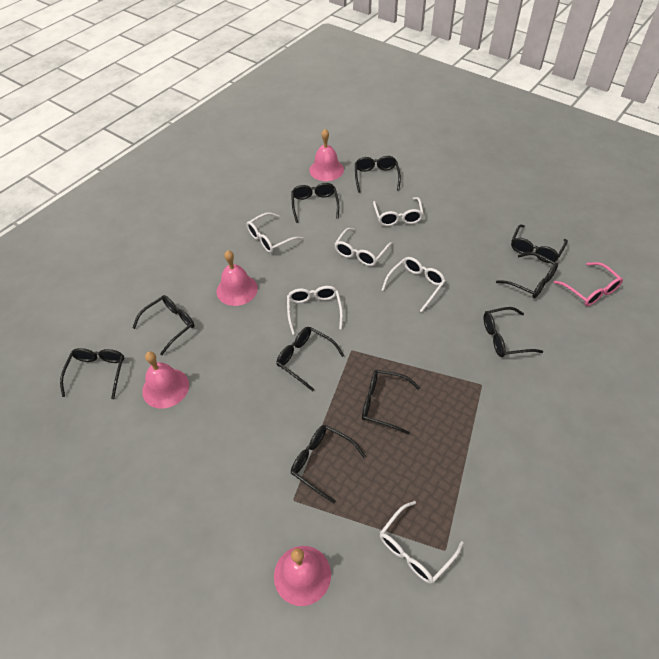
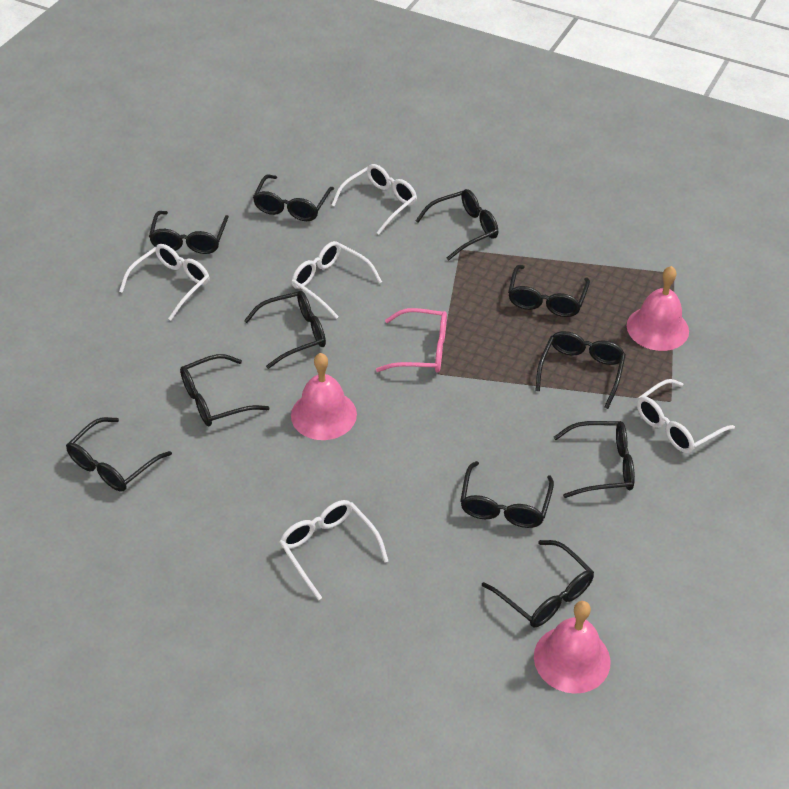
black glasses: [60,348,124,399] [132,295,195,355] [276,327,344,391] [291,183,339,223] [291,425,366,503] [355,156,401,193] [362,370,420,435] [484,307,543,357] [496,252,558,298] [511,224,568,263] = 10 -> [66,417,172,492] [149,211,229,254] [180,354,270,426] [244,291,326,369] [253,175,334,221] [416,189,498,260] [460,461,554,528] [482,540,594,627] [508,265,590,317] [535,331,626,409] [554,421,635,498] = 11
pink bell: [142,352,189,409] [217,250,258,306] [274,546,331,606] [309,129,344,181] = 4 -> [291,353,357,440] [534,601,611,694] [627,266,689,351] = 3
white glasses: [247,212,303,253] [287,286,343,335] [334,228,392,266] [373,197,424,226] [380,501,464,584] [382,257,445,312] = 6 -> [119,244,210,320] [279,500,388,600] [291,241,382,319] [332,164,417,234] [637,379,735,453] = 5

